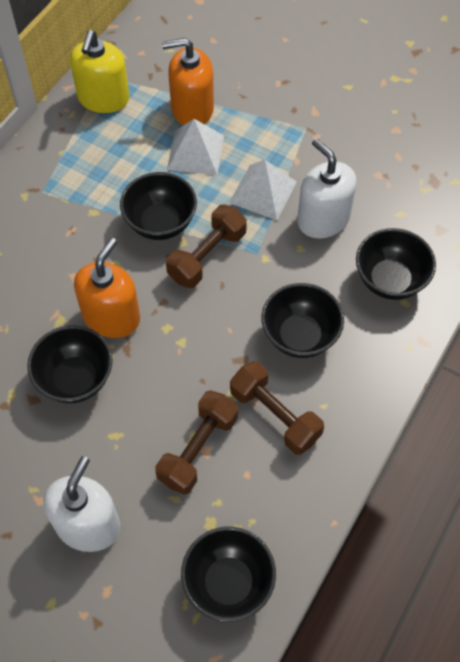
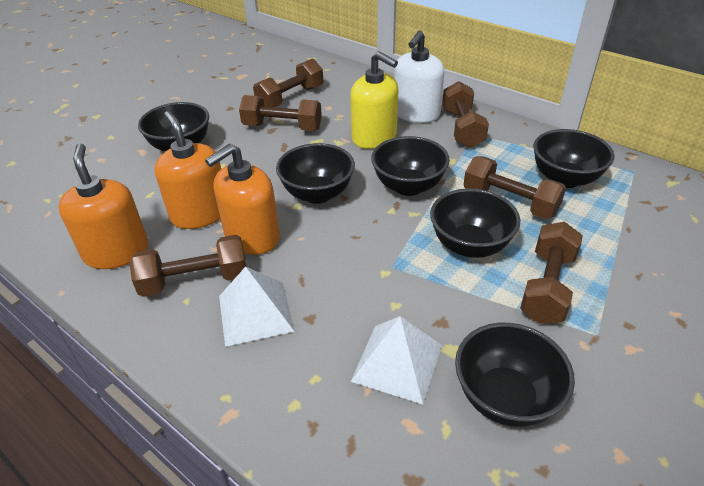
black bowl: [27,325,113,403] [120,172,197,240] [181,527,276,622] [261,283,344,358] [356,228,436,300] = 5 -> [138,102,209,151] [276,143,355,204] [371,136,450,196] [430,188,521,258] [455,323,575,427] [533,129,615,188] = 6
brown dumbbell: [155,390,238,495] [166,204,247,288] [230,361,324,455] = 3 -> [129,235,246,297] [239,95,322,131] [253,59,323,107] [442,81,489,148] [463,156,566,219] [520,222,583,324] = 6
orange soap dispenser: [74,238,140,338] [162,38,214,125] = 2 -> [58,144,149,269] [154,111,221,229] [205,144,280,255] = 3
white soap dispenser: [43,456,120,552] [297,139,357,239] = 2 -> [394,30,444,123] = 1

